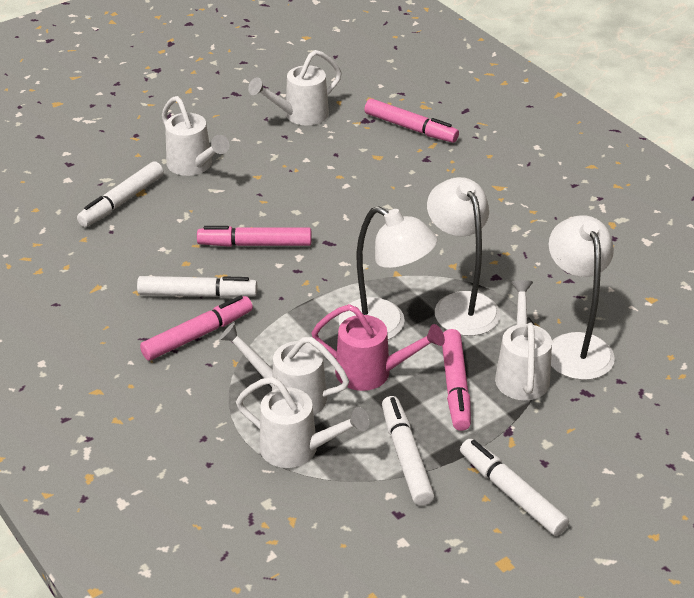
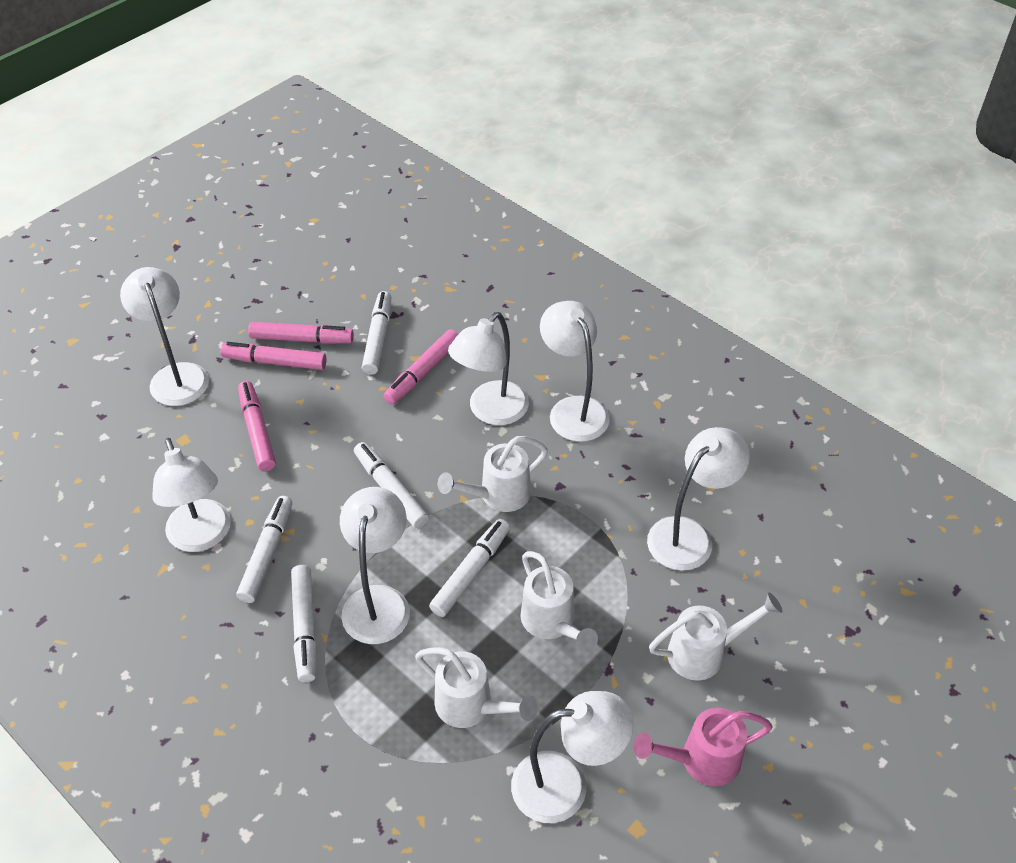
white lamp: [339,206,437,340] [427,177,500,336] [549,215,615,380] = 3 -> [120,267,209,406] [152,438,231,552] [340,487,410,644] [448,312,529,425] [511,691,634,823] [540,301,610,442] [647,427,750,571] = 7
white marker: [77,161,164,227] [137,276,257,298] [382,396,434,506] [460,439,569,536] = 4 -> [236,496,293,603] [291,565,317,682] [354,442,429,528] [362,291,391,375] [429,519,510,617] = 5
white watering can: [162,96,229,176] [219,322,349,415] [236,377,370,468] [248,50,342,125] [495,280,552,400] = 5 -> [415,647,538,728] [437,436,548,512] [521,551,598,652] [649,592,783,681] = 4

